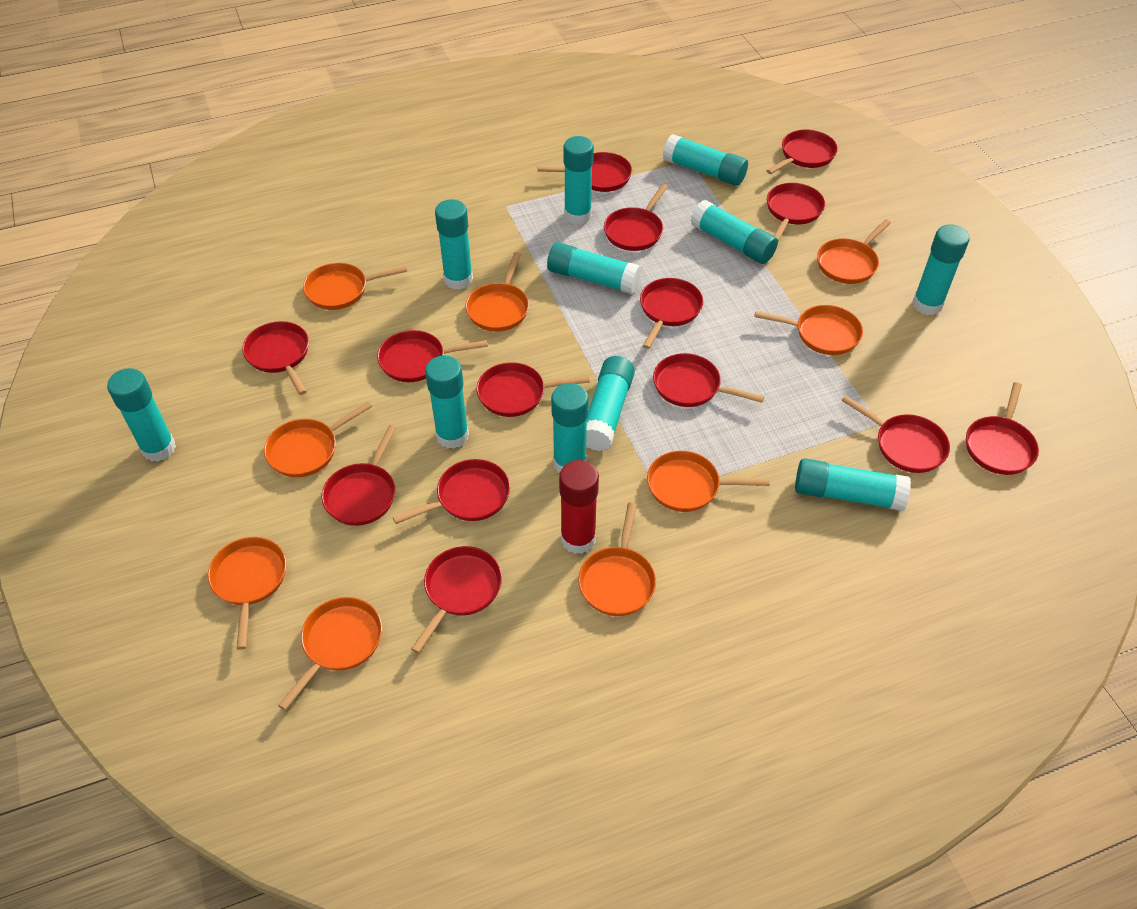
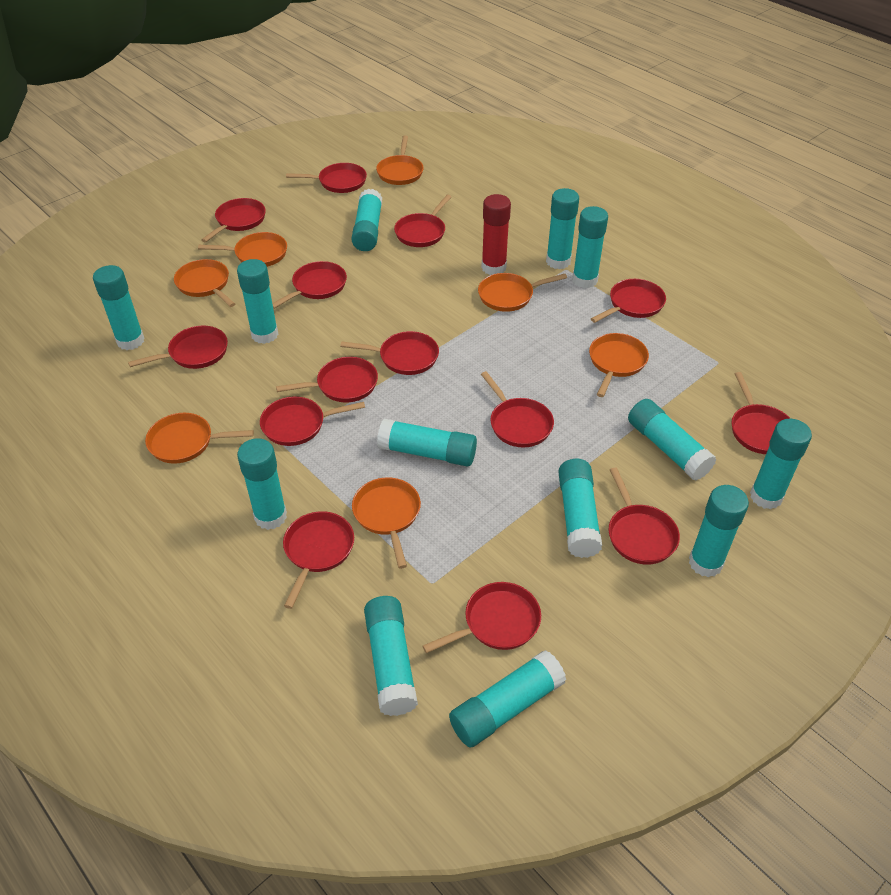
orange pan: [208,537,286,650] [264,401,372,478] [278,597,382,711] [303,263,407,310] [465,252,529,332] [578,503,656,616] [647,451,770,512] [754,305,863,355] [817,219,891,284] = 9 -> [145,413,254,464] [174,259,235,307] [198,232,287,267] [352,477,421,569] [376,135,424,185] [478,273,567,312] [589,333,649,397] = 7
turquoise glue stick: [107,368,176,462] [425,355,469,449] [435,199,473,290] [547,242,641,294] [551,383,589,473] [563,136,594,225] [586,356,635,451] [663,134,748,186] [691,200,778,264] [795,458,911,511] [912,224,970,315] = 11 -> [93,265,145,350] [237,259,278,344] [237,438,287,530] [351,189,382,251] [364,596,418,716] [377,419,477,466] [449,650,566,747] [546,188,579,269] [558,459,602,558] [572,206,608,288] [628,399,716,480] [689,485,749,577] [750,419,812,510] = 13

